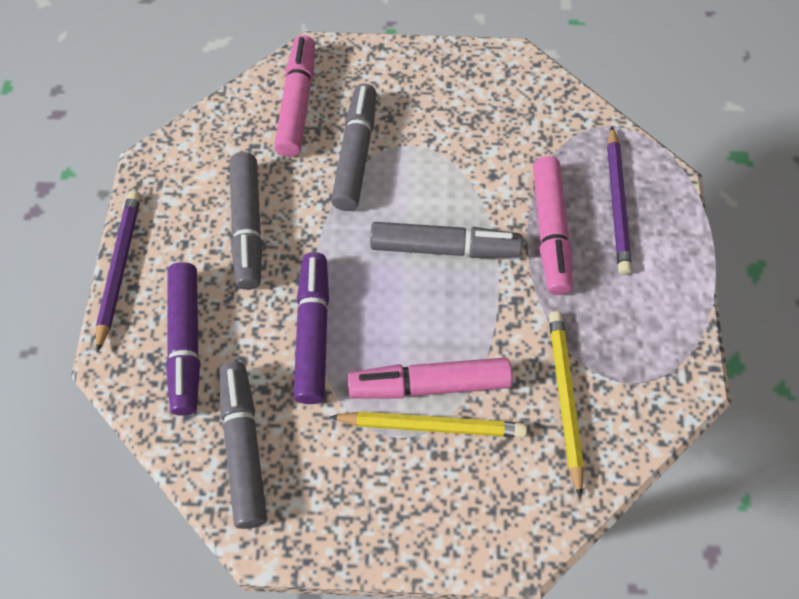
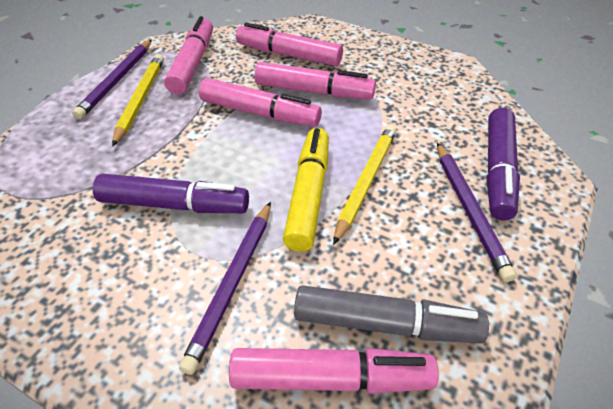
grey marker: [220,362,267,529] [230,152,262,290] [331,83,376,211] [370,222,522,258] = 4 -> [294,285,489,343] = 1
pink marker: [274,35,315,157] [348,358,512,399] [533,156,572,295] = 3 -> [164,16,213,94] [199,78,322,127] [229,348,439,394] [236,23,343,66] [255,62,376,99] = 5
purple pencil: [96,191,141,353] [607,126,632,275] = 2 -> [72,39,152,119] [179,202,271,375] [437,143,517,282] = 3
yellow marker: none = 0 -> [283,128,329,252] = 1

